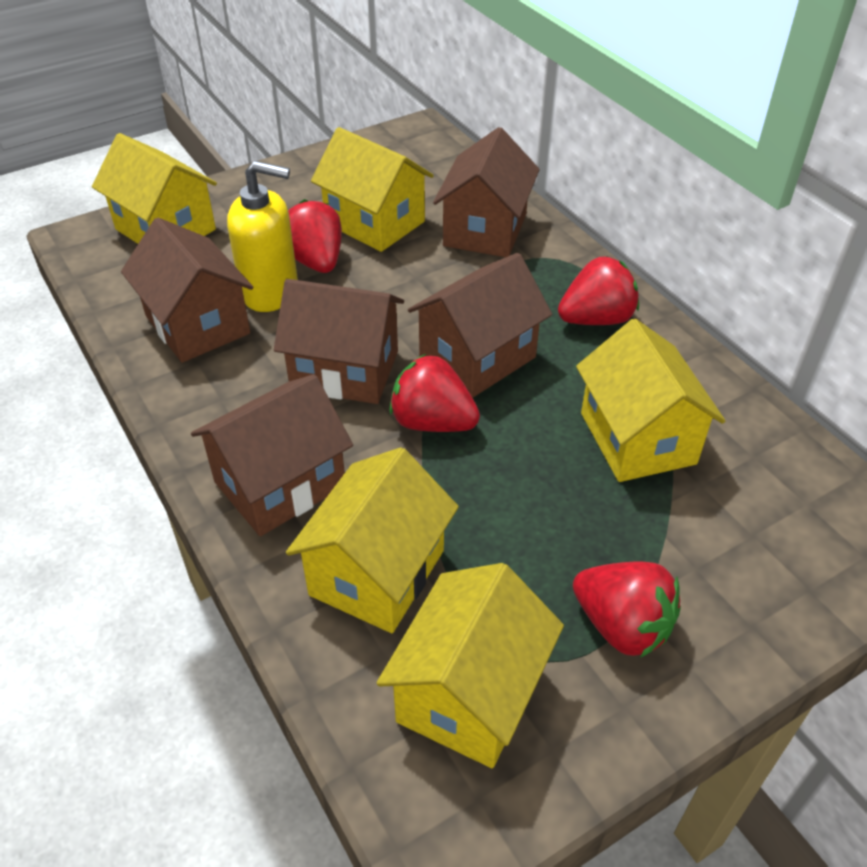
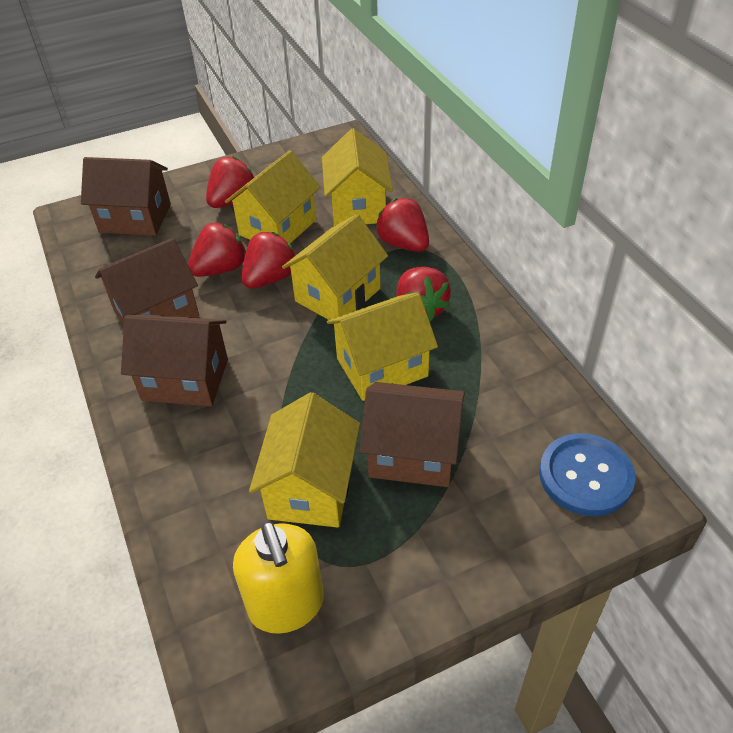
blue button: none = 0 -> [539,433,635,516] = 1
brown house: [121,218,253,363] [191,374,353,536] [274,279,404,404] [408,253,552,398] [433,127,540,257] = 5 -> [81,157,171,236] [95,238,199,325] [121,315,228,406] [360,382,465,487] = 4
red strawberry: [288,199,342,273] [389,354,480,432] [558,256,639,325] [573,562,681,658] = 4 -> [188,222,246,277] [206,156,254,208] [242,232,296,289] [375,198,429,252] [396,267,451,322] = 5

